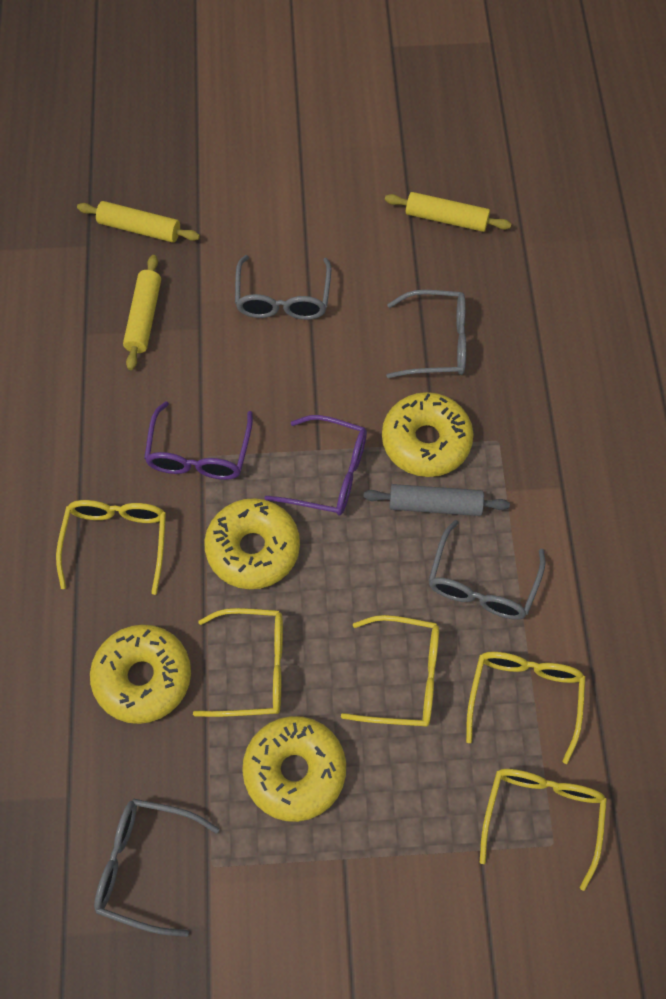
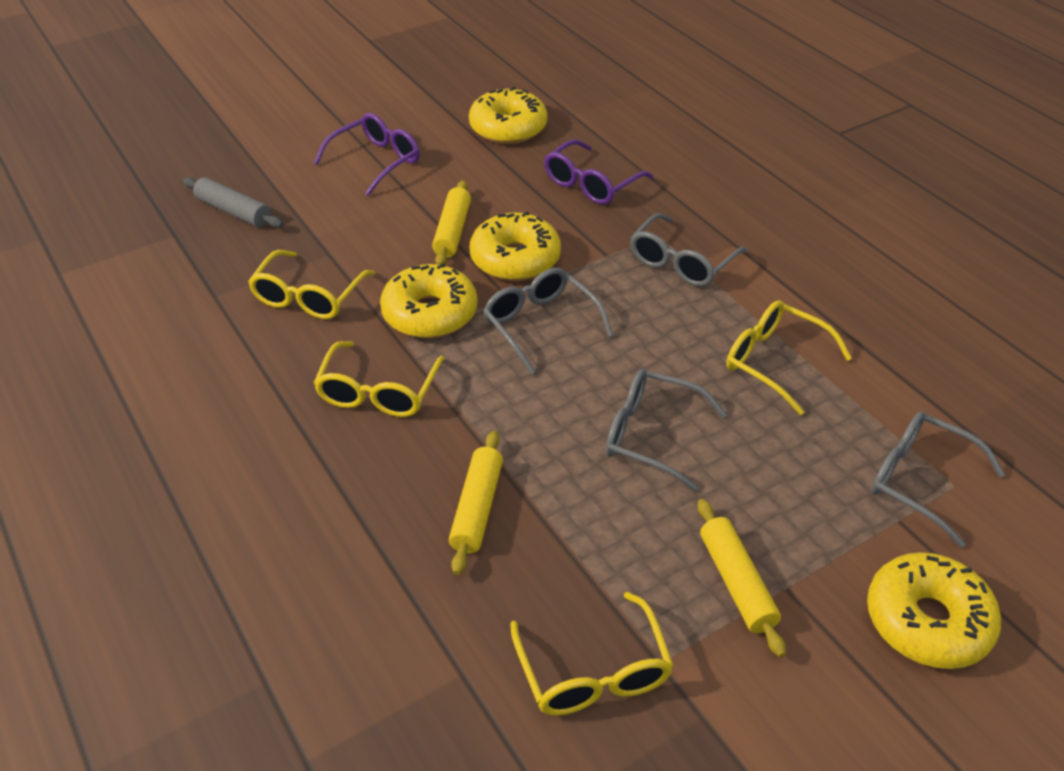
yellow glasses: [56,500,166,595] [193,608,283,717] [341,615,439,727] [466,652,586,764] [480,769,607,891] = 5 -> [248,250,375,319] [314,341,445,417] [510,592,674,716] [726,300,852,415] = 4

